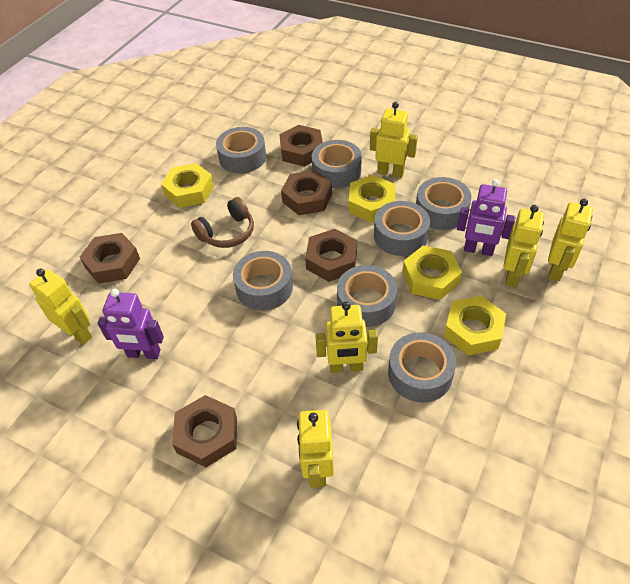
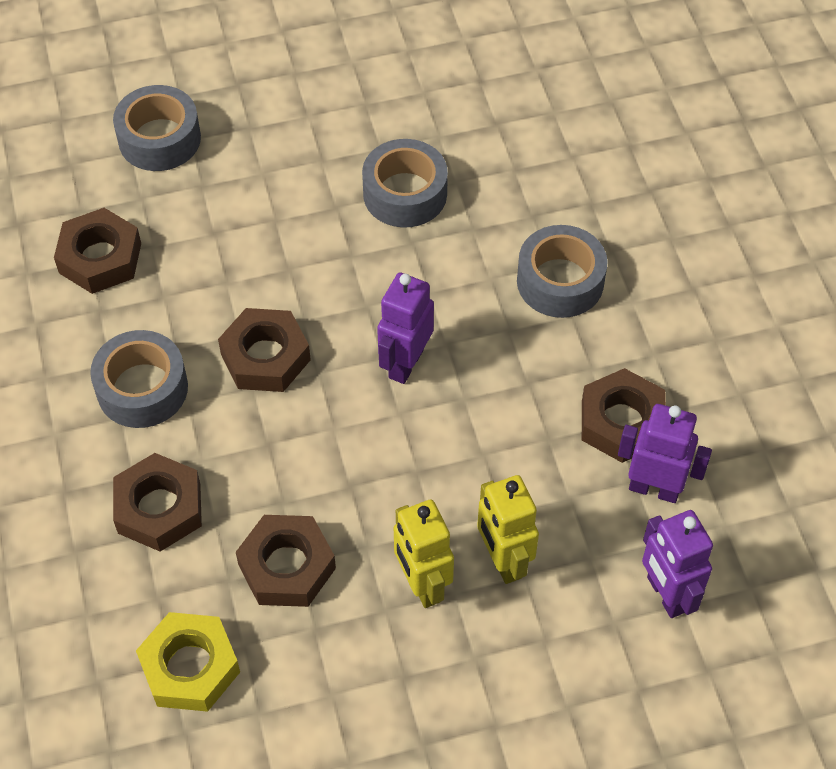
brown headphones: [191,197,254,248] = 1 -> none = 0
grey tape: [216,127,266,174] [233,251,293,311] [312,140,362,188] [337,265,397,327] [374,201,430,256] [388,332,456,403] [416,177,471,230] = 7 -> [90,330,188,428] [113,85,201,171] [362,139,448,227] [517,225,608,318] = 4
purple robot: [97,289,164,359] [457,179,515,256] = 2 -> [377,273,434,384] [618,404,712,503] [642,510,713,618] = 3
yellow nut: [161,163,214,208] [349,175,395,222] [403,246,462,300] [444,296,506,355] = 4 -> [136,612,240,712] = 1
yellow robot: [29,268,92,345] [297,410,334,488] [315,302,378,373] [370,102,418,178] [503,205,544,287] [548,199,593,281] = 6 -> [394,500,454,608] [477,475,539,584] = 2

